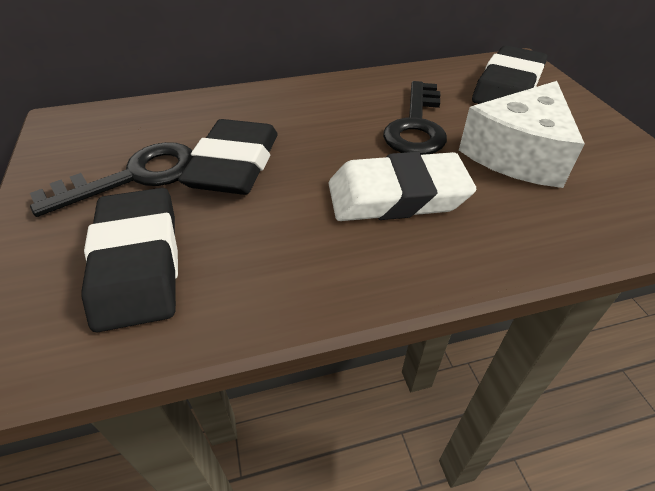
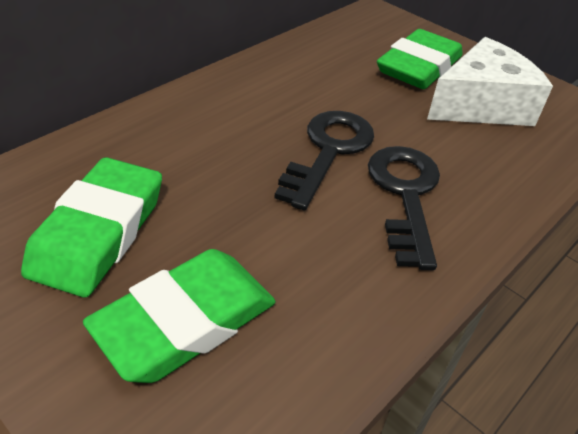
black eraser: [81,188,178,332] [178,119,278,195] [472,45,547,104] = 3 -> none = 0
green eraser: none = 0 -> [21,157,162,298] [83,249,276,383] [377,29,463,89] = 3
white eraser: [329,152,476,221] = 1 -> none = 0

